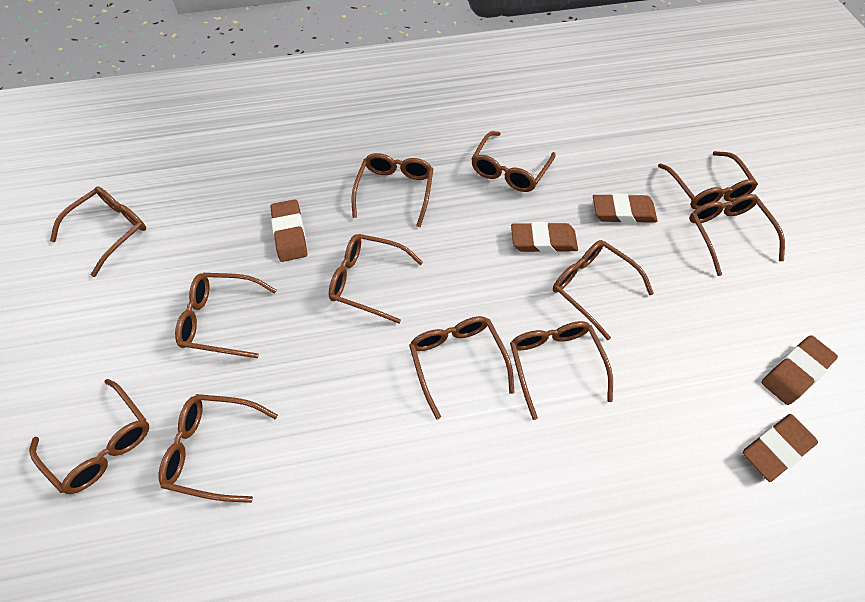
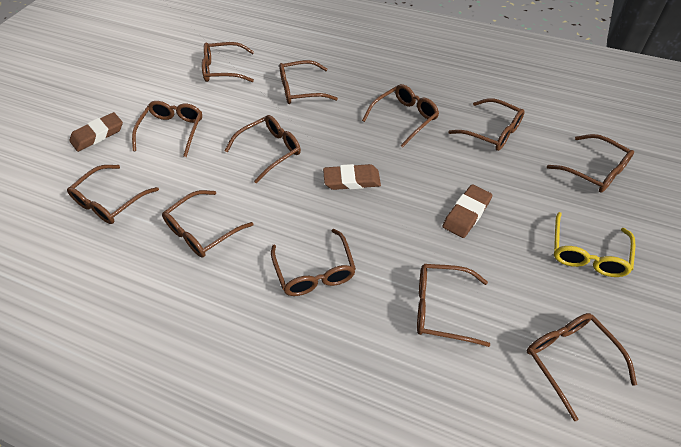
brown eraser: [270,199,307,262] [511,222,578,253] [593,193,658,223] [743,414,818,482] [761,335,838,405] = 5 -> [69,112,123,152] [323,164,381,190] [443,184,492,238] = 3
yellow glasses: none = 0 -> [554,212,636,277] = 1

